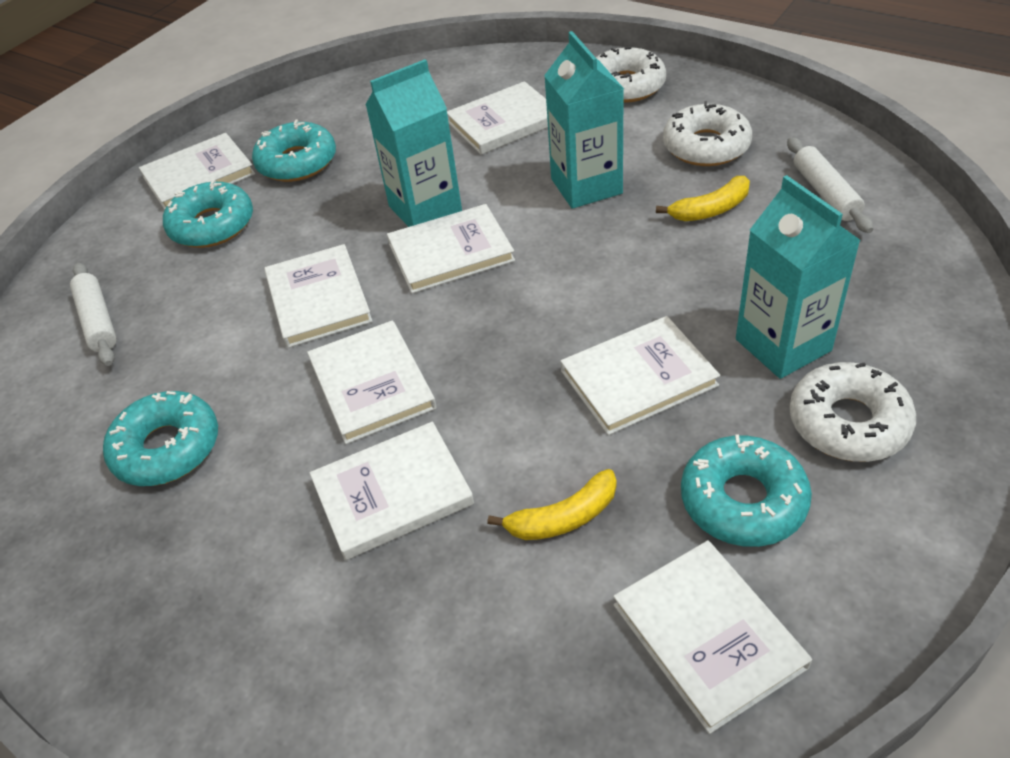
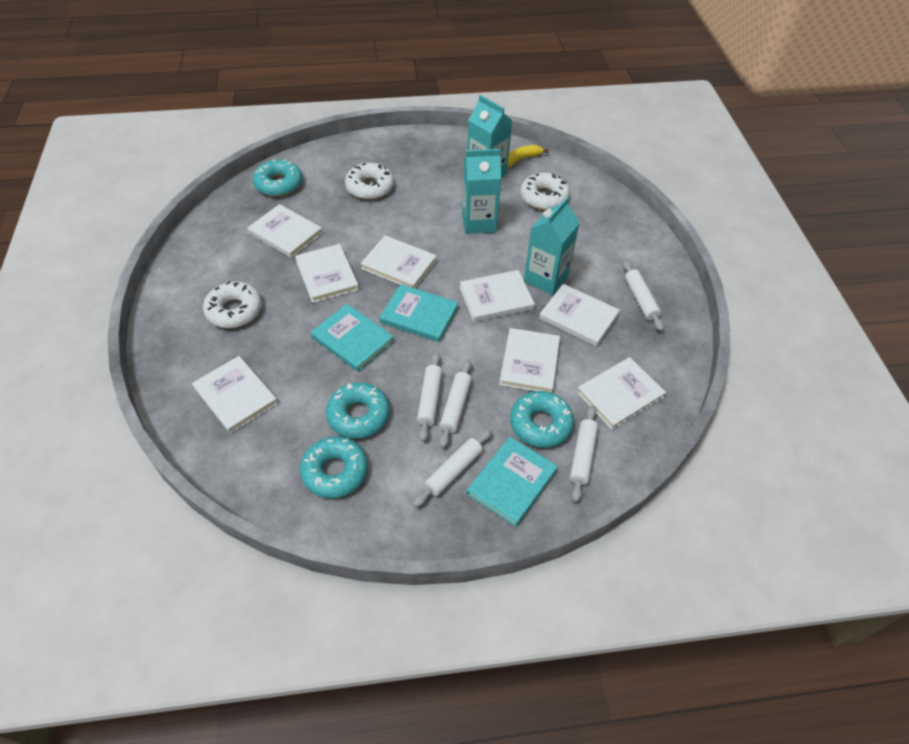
turquoise book: none = 0 -> [311,304,394,372] [379,284,458,342] [467,437,558,527] = 3
white rolling pin: [70,263,117,366] [787,137,873,233] = 2 -> [413,429,492,507] [417,352,443,442] [439,360,472,448] [570,405,598,502] [623,260,664,331] = 5
yellow banana: [487,469,616,540] [656,176,750,221] = 2 -> [508,145,549,167] = 1

